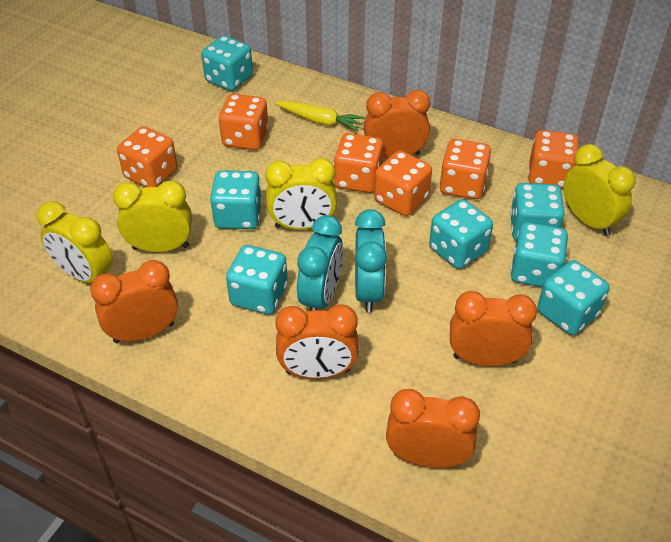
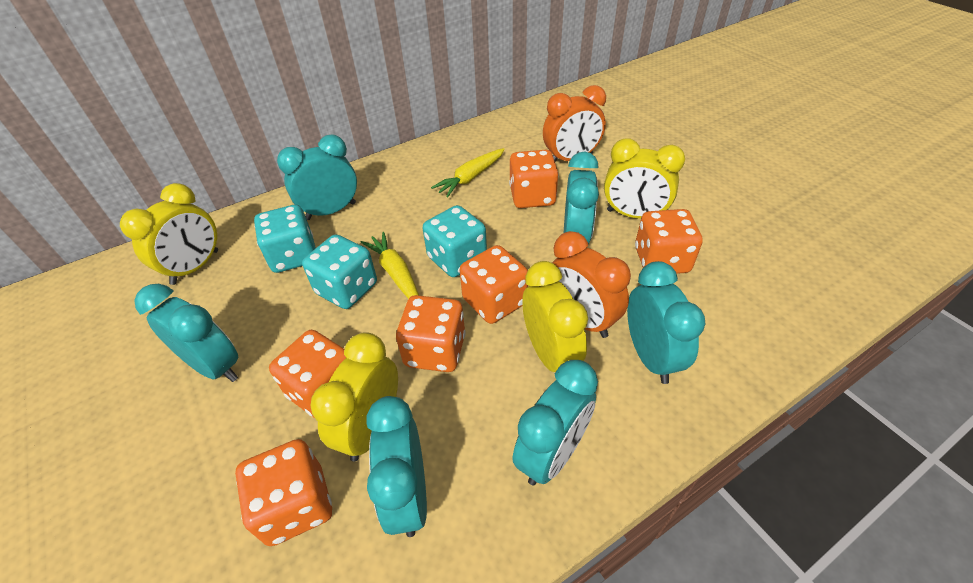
orange clock: [90,260,178,343] [275,305,359,379] [364,89,430,159] [386,389,480,468] [450,291,537,366] = 5 -> [543,85,606,161] [552,231,631,338] = 2
turquoise clock: [297,215,343,311] [355,209,387,313] = 2 -> [134,284,238,382] [277,134,357,220] [366,396,427,537] [512,360,598,486] [564,151,599,243] [627,261,705,384] = 6
turquoise dice: [201,35,253,91] [210,170,262,229] [226,245,288,314] [429,199,493,269] [510,183,565,241] [511,222,568,287] [537,260,610,335] = 7 -> [254,205,316,273] [302,234,377,309] [422,205,487,277] = 3
yellow carrot: [275,101,365,132] = 1 -> [360,232,419,299] [431,148,505,197] = 2

